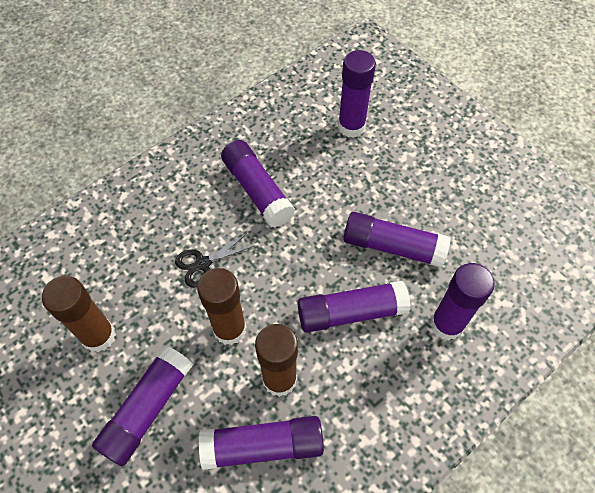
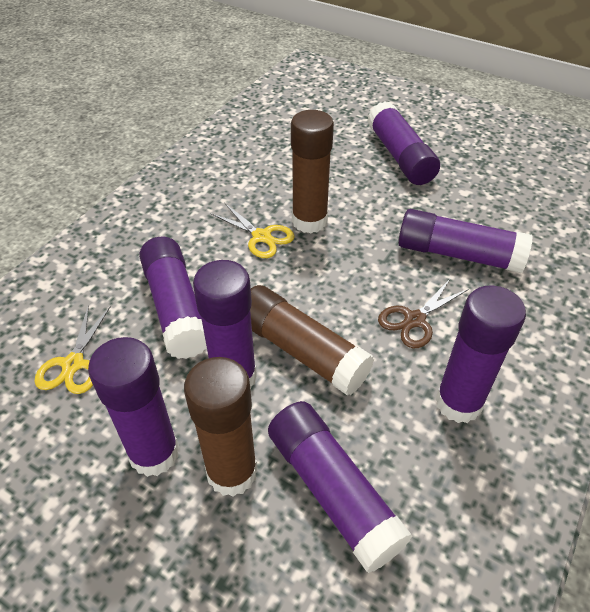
black scissors: [175,233,254,287] = 1 -> none = 0
brown scissors: none = 0 -> [378,278,469,348] = 1
yellow scissors: none = 0 -> [35,305,111,394] [210,204,295,258] = 2

